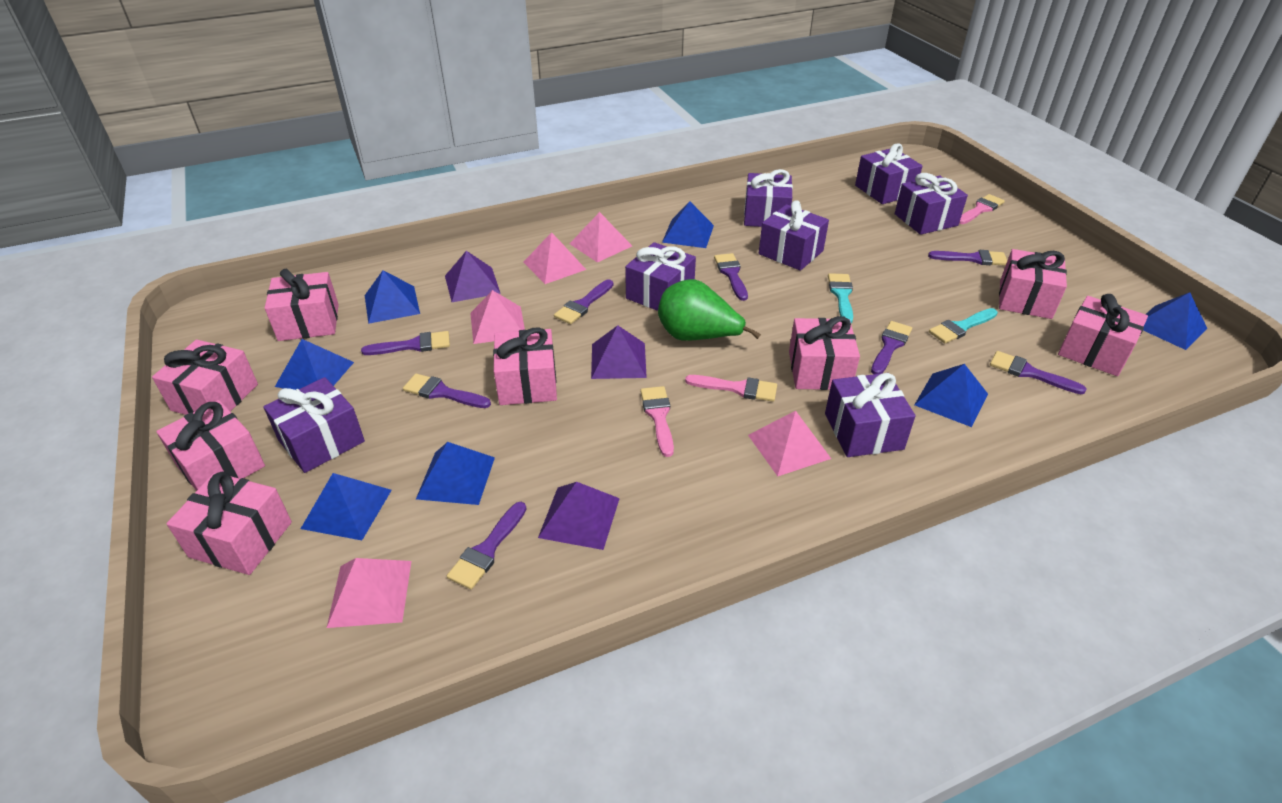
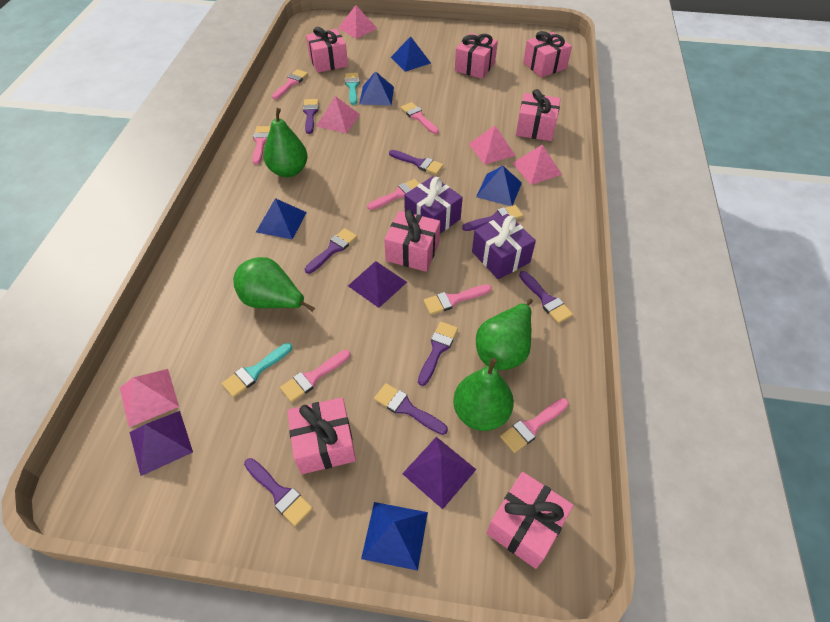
blue pyramid: [275,339,354,390] [301,473,392,540] [365,270,420,324] [416,442,495,505] [662,201,714,248] [914,364,988,427] [1143,292,1207,350] = 7 -> [256,198,307,240] [359,71,394,106] [361,502,428,571] [391,36,431,72] [476,166,522,206] = 5
green pear: [658,279,761,341] = 1 -> [233,257,315,312] [263,108,308,177] [453,358,514,431] [476,299,533,370] = 4
pink brush: [640,386,674,457] [685,375,777,402] [959,194,1005,224] = 3 -> [252,126,271,165] [272,69,308,99] [280,350,350,402] [367,179,420,210] [401,102,439,134] [424,284,492,315] [500,398,569,453] = 7
pink gift: [152,340,258,415] [156,400,265,491] [166,471,292,575] [265,269,339,341] [493,327,557,405] [789,316,860,390] [999,249,1067,319] [1058,294,1148,376] = 8 -> [287,397,356,474] [306,27,348,73] [384,210,440,272] [455,33,498,79] [487,472,574,569] [516,89,561,141] [523,31,572,77] = 7
purple gift: [263,377,365,473] [625,242,696,311] [744,169,793,227] [759,200,829,271] [825,373,916,457] [855,143,922,204] [895,173,968,235] = 7 -> [404,176,463,234] [472,214,536,279] = 2

